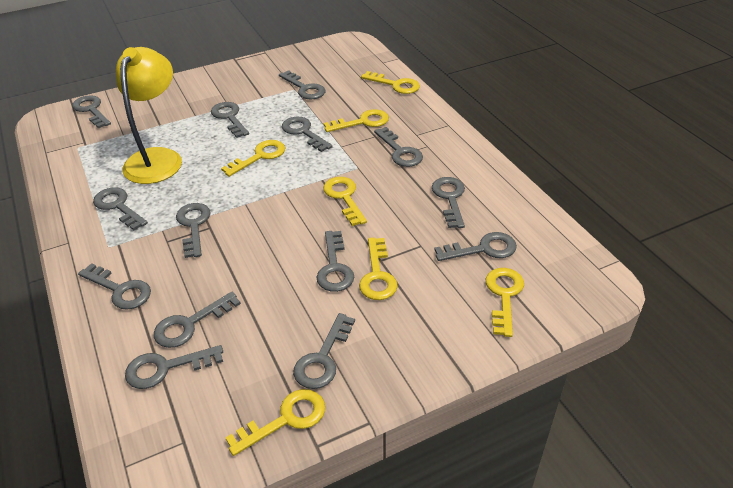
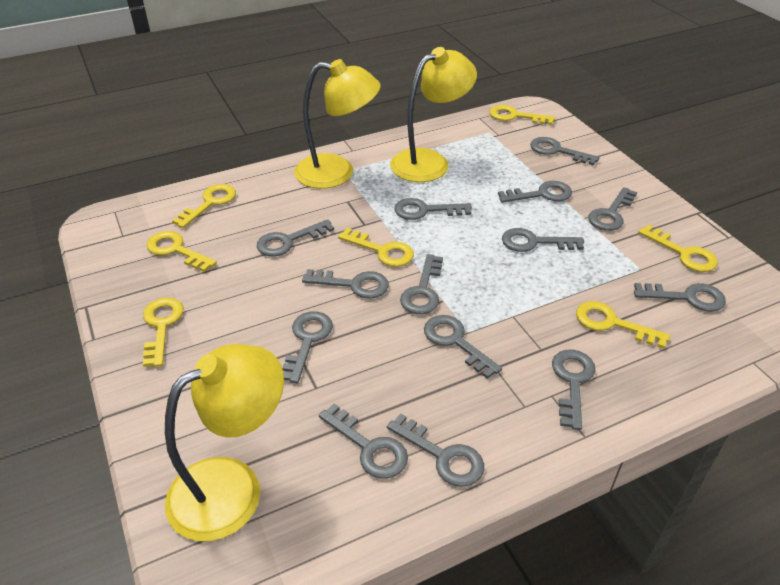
yellow lamp: [116,47,182,184] = 1 -> [165,344,284,541] [294,59,381,189] [390,47,477,182] = 3

